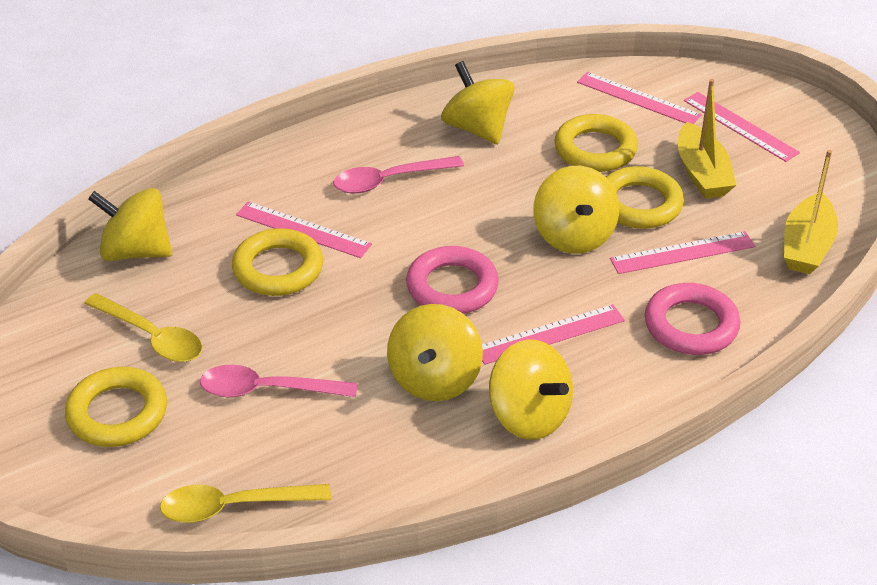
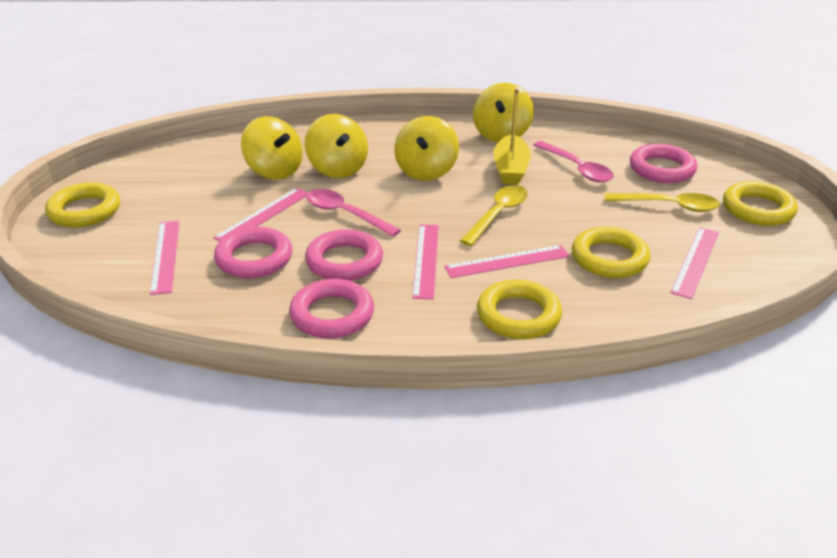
pink ring: [406,246,499,314] [645,283,740,355] = 2 -> [214,227,292,278] [289,279,374,338] [305,229,383,281] [630,144,697,183] = 4
yellow boat: [678,79,736,199] [784,150,838,274] = 2 -> [493,88,531,184] = 1
yellow spinning top: [88,188,172,261] [387,304,483,401] [441,61,515,144] [489,339,573,440] [533,166,619,254] = 5 -> [241,116,303,180] [305,114,368,178] [394,116,459,181] [473,83,534,143] = 4

